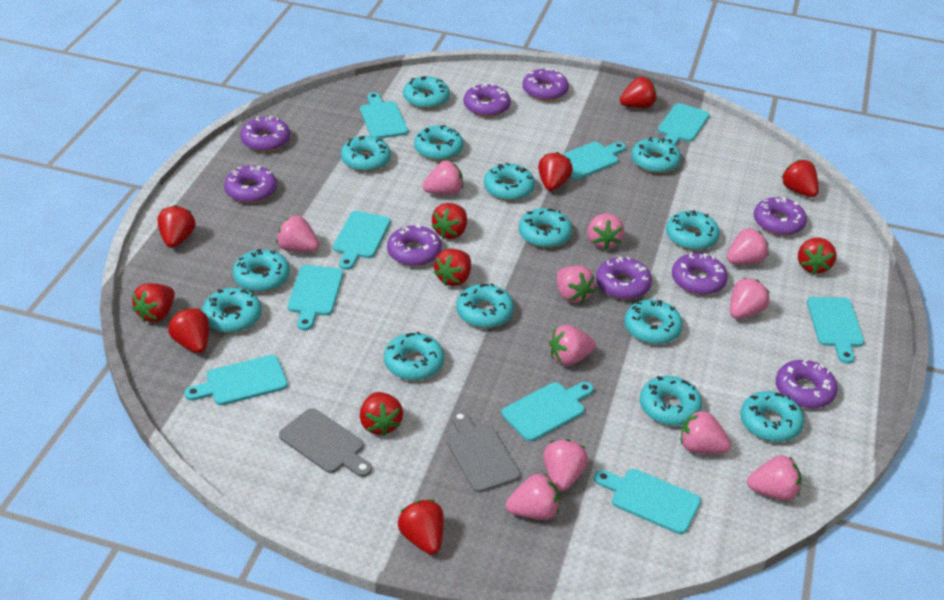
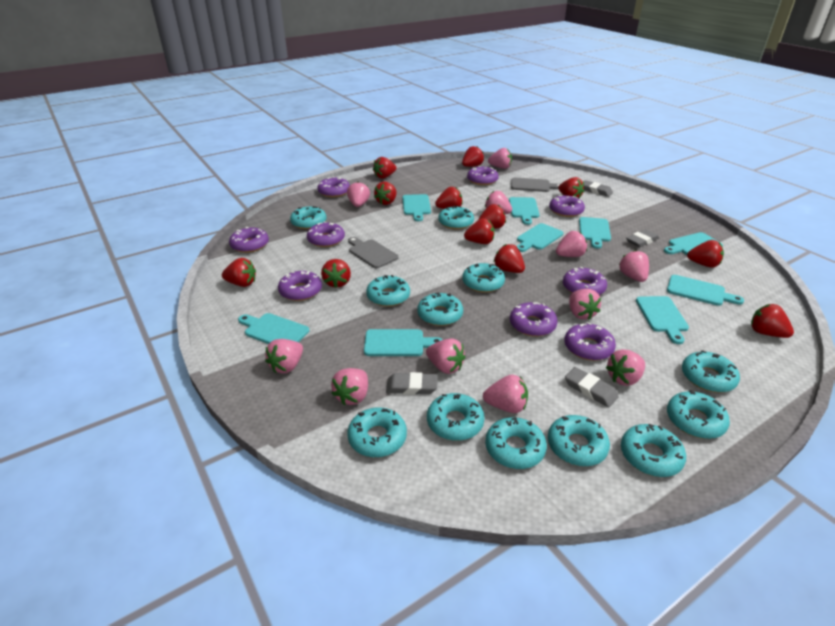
grey eraser: none = 0 -> [386,372,438,395] [565,367,619,407] [584,180,613,197] [626,229,659,247] = 4
red strawberry: [132,283,175,322] [157,205,195,248] [168,308,209,353] [360,392,403,436] [398,500,444,555] [431,203,467,239] [434,249,471,286] [538,152,573,191] [620,77,657,108] [781,159,819,197] [798,238,836,274] = 11 -> [222,258,256,287] [321,259,351,288] [373,157,396,179] [374,182,397,205] [435,187,463,209] [462,146,484,167] [464,218,495,244] [478,204,506,229] [494,244,525,273] [558,177,584,198] [687,240,724,268] [751,304,794,338] = 12
turquoise donut: [202,288,262,333] [233,249,290,292] [341,136,391,172] [384,332,444,380] [403,76,450,109] [414,125,464,161] [456,283,514,328] [484,163,535,201] [519,208,572,248] [624,299,683,344] [631,137,681,173] [640,376,702,426] [666,210,720,250] [740,391,804,442] = 14 -> [290,206,327,229] [347,407,407,457] [366,275,410,307] [417,292,463,326] [427,393,485,441] [438,206,474,229] [462,263,505,293] [485,417,547,469] [548,415,610,466] [621,424,686,477] [667,390,730,439] [682,350,740,392] = 12

